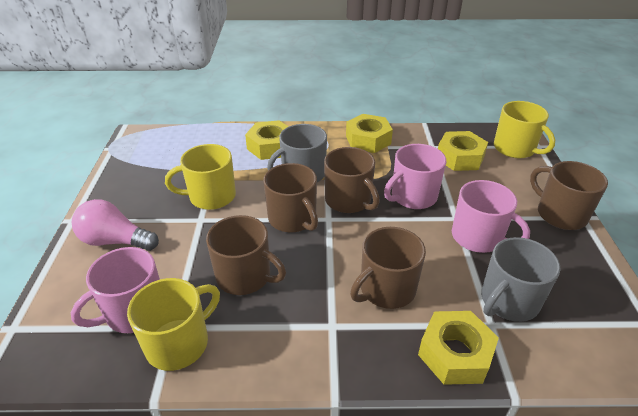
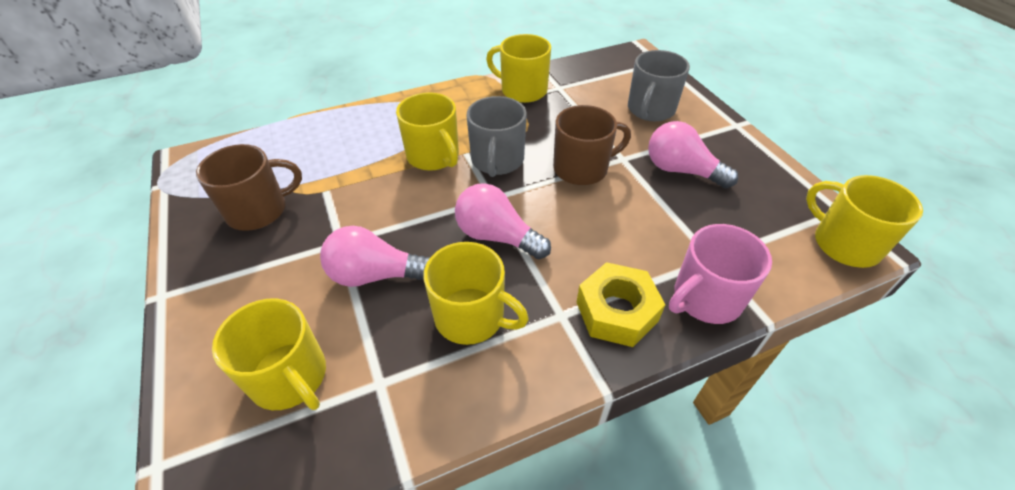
brown mug: [206,215,286,295] [263,163,318,232] [324,147,380,213] [350,227,426,309] [530,161,608,230] = 5 -> [196,144,302,231] [553,105,631,185] = 2
pink light bulb: [72,199,159,251] = 1 -> [320,226,430,287] [455,183,551,259] [648,121,738,188] = 3
pink mug: [71,247,160,333] [384,144,446,209] [452,180,530,253] = 3 -> [669,224,772,324] = 1
yellow mug: [127,278,220,371] [165,144,236,210] [494,101,555,158] = 3 -> [212,298,326,410] [396,92,459,171] [424,242,529,345] [486,34,551,103] [806,175,923,268] = 5
yellow nut: [245,120,289,160] [346,114,393,153] [418,311,499,385] [438,131,488,171] = 4 -> [577,262,665,347] = 1

